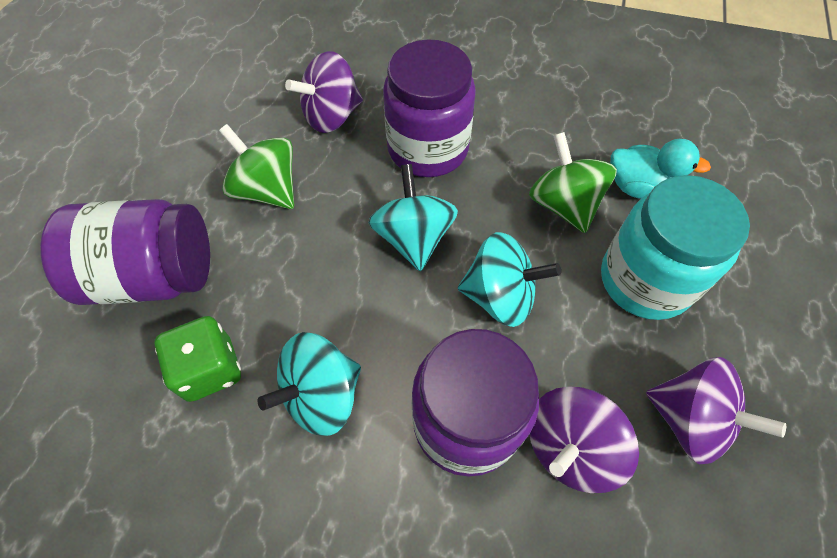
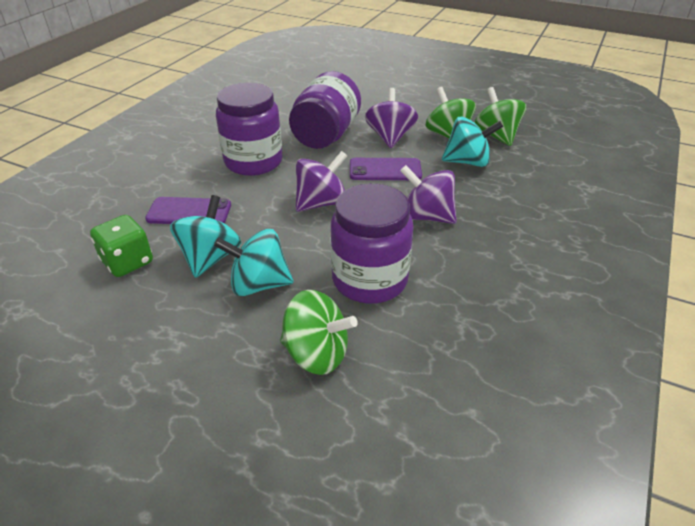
green spinning top: [219,124,294,209] [529,132,617,233] = 2 -> [280,290,358,375] [425,87,476,139] [474,87,526,146] = 3
purple phone: none = 0 -> [145,197,231,224] [350,158,422,180] = 2
turquoise duck: [610,139,711,199] = 1 -> none = 0
turquoise jar: [601,175,750,320] = 1 -> none = 0

